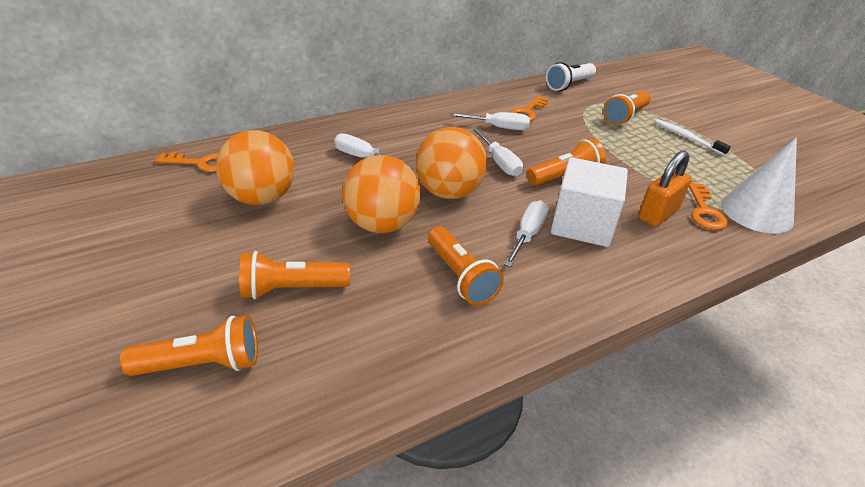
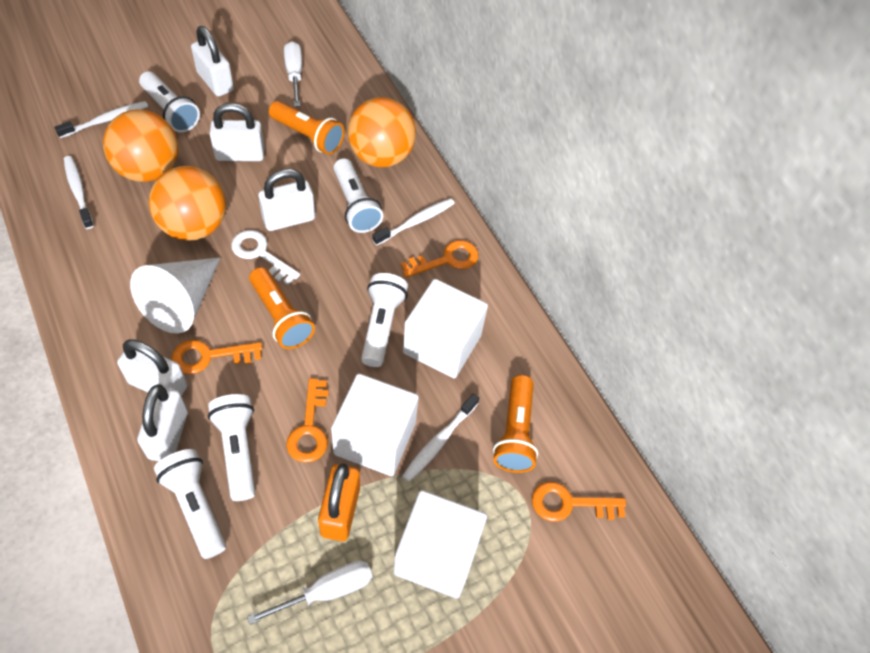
orange flashlight: [120,315,258,376] [239,251,350,299] [428,226,504,305] [527,138,606,186] [603,91,651,125] = 5 -> [249,267,315,349] [269,101,345,155] [493,375,538,473] = 3
orange key: [155,152,219,172] [509,96,548,121] [689,183,728,230] = 3 -> [172,340,262,374] [286,378,329,463] [401,240,478,278] [532,482,626,521] = 4
white cube: [551,157,628,247] = 1 -> [331,373,419,476] [394,490,487,599] [403,279,488,379] = 3
white flashlight: [546,62,596,91] = 1 -> [139,71,200,133] [154,449,226,559] [208,394,255,501] [334,158,383,233] [361,273,408,367] = 5
white key: none = 0 -> [231,230,300,285] = 1
white padlock: none = 0 -> [117,339,188,396] [137,384,188,461] [191,26,234,97] [210,103,265,161] [258,169,315,231] = 5
white screwdriver: [334,133,412,167] [450,112,530,130] [473,129,523,176] [504,201,548,267] = 4 -> [247,561,372,625] [284,41,302,107] = 2
white toothbrush: [655,119,731,156] = 1 -> [54,101,148,138] [64,156,94,229] [373,198,455,246] [402,393,479,482] = 4

